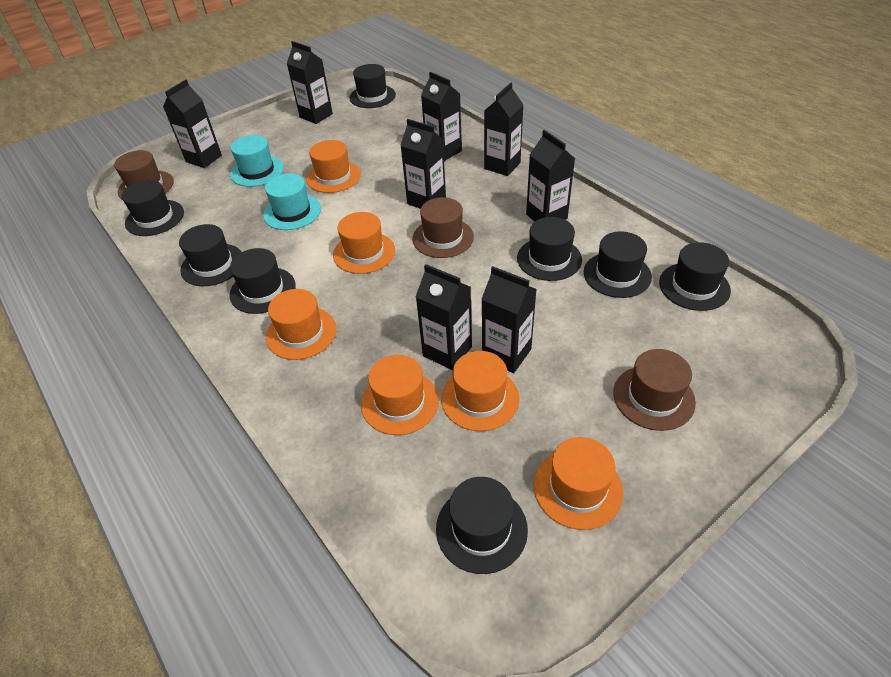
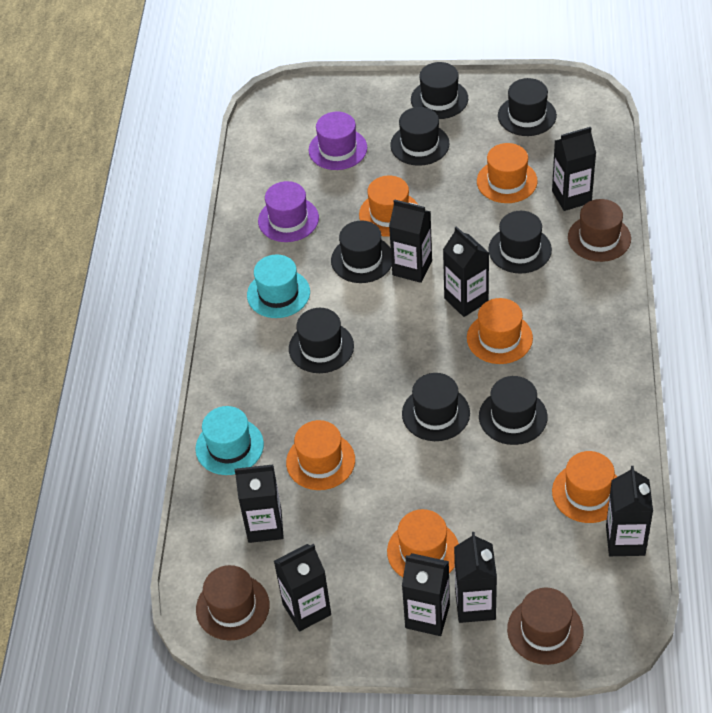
purple hat: none = 0 -> [258,181,319,242] [309,112,367,170] = 2

